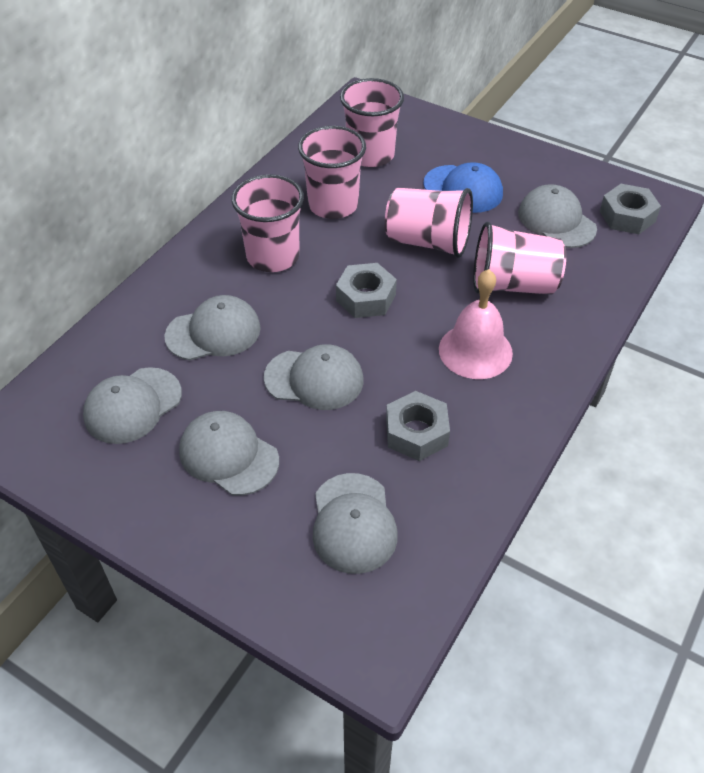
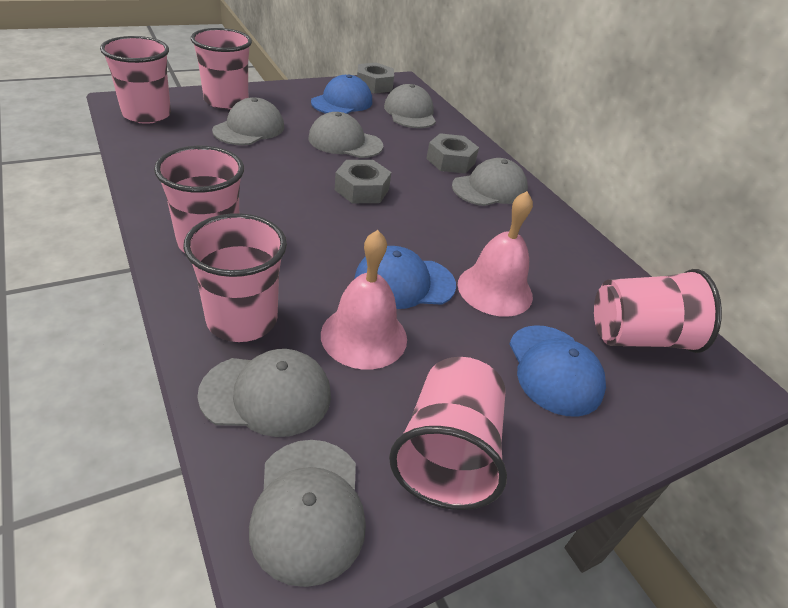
blue cap: [423,162,503,213] = 1 -> [311,74,372,114] [355,246,456,309] [509,325,606,417] = 3
pink bell: [439,269,513,379] = 1 -> [321,230,407,369] [458,191,533,317] = 2
pink cup: [232,174,304,272] [298,126,366,219] [340,78,404,167] [385,188,473,258] [473,222,566,295] = 5 -> [100,36,171,124] [154,146,244,253] [183,213,287,342] [191,28,252,109] [389,357,507,510] [594,269,722,353] = 6

